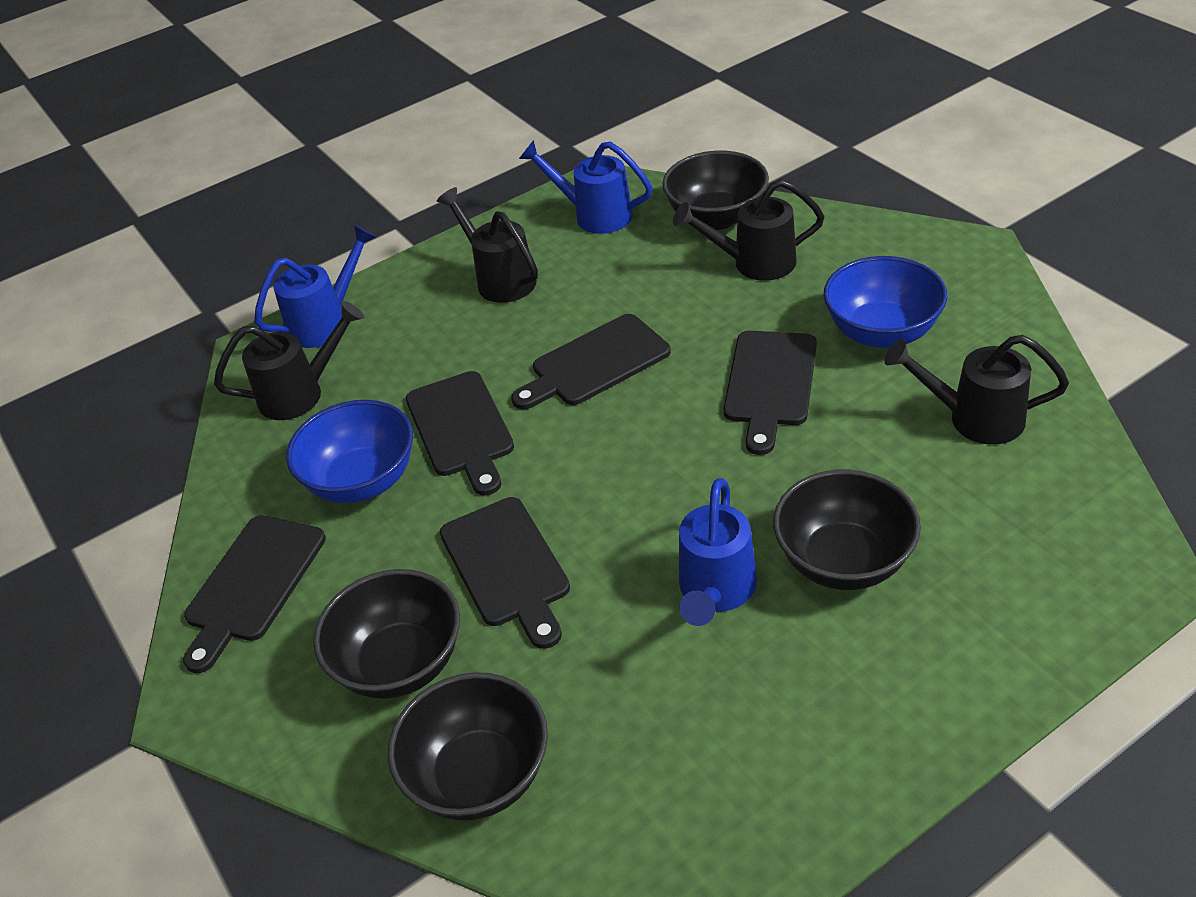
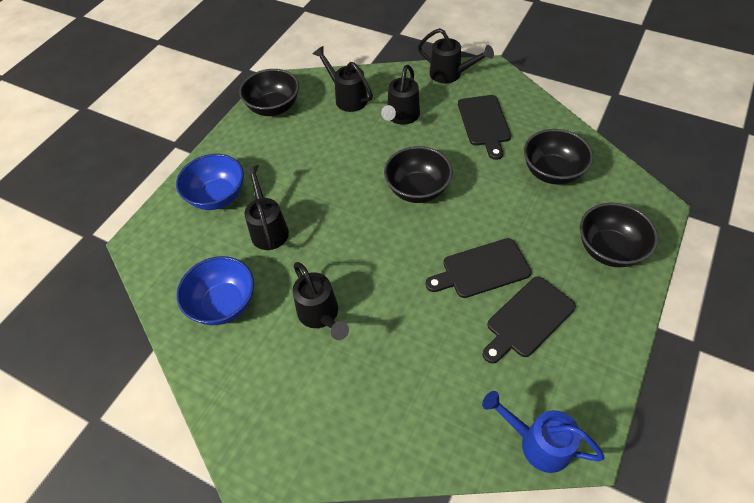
black cutting board: [183,515,326,673] [406,371,514,496] [440,497,570,649] [511,314,671,409] [724,331,817,455] = 5 -> [426,238,531,298] [458,95,511,160] [483,276,576,363] = 3
black watering can: [214,301,364,420] [437,187,538,303] [673,179,824,281] [884,335,1069,445] = 4 -> [243,165,289,250] [293,262,349,340] [313,46,373,112] [381,65,420,125] [418,28,494,83] = 5
blue watering can: [254,225,376,348] [519,140,653,234] [679,478,757,626] = 3 -> [482,391,605,473] = 1

